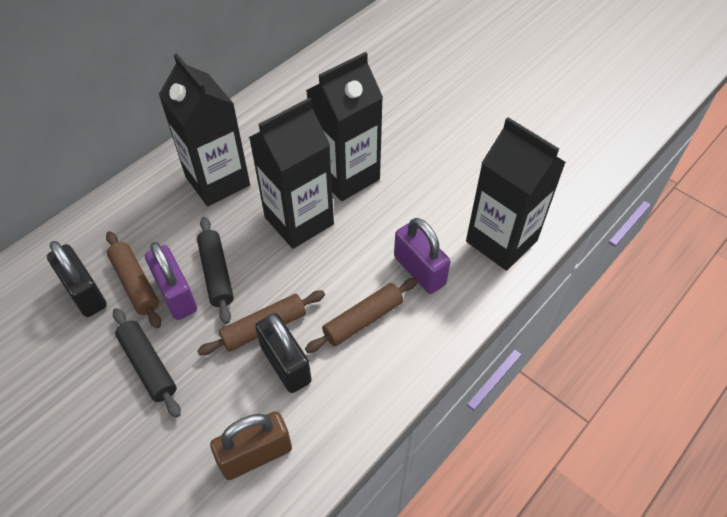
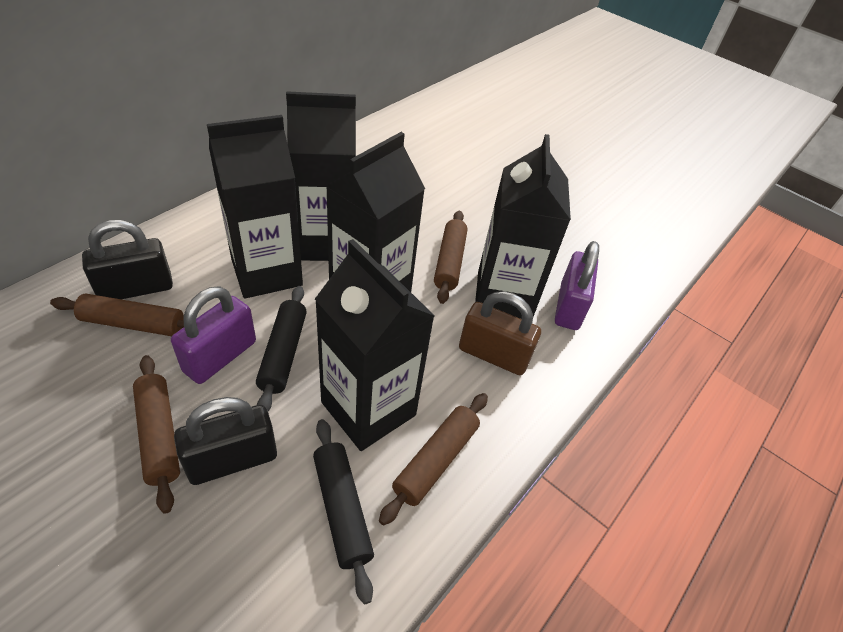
black carton: [159,53,250,206] [249,98,334,249] [306,52,383,201] [466,117,566,271] = 4 -> [207,115,303,299] [286,91,356,261] [315,239,435,451] [326,132,425,292] [475,134,571,319] = 5
brown rolling pin: [106,231,161,328] [197,291,325,356] [305,278,418,353] = 3 -> [50,293,184,336] [133,355,180,514] [379,393,488,525] [434,211,468,304] = 4

